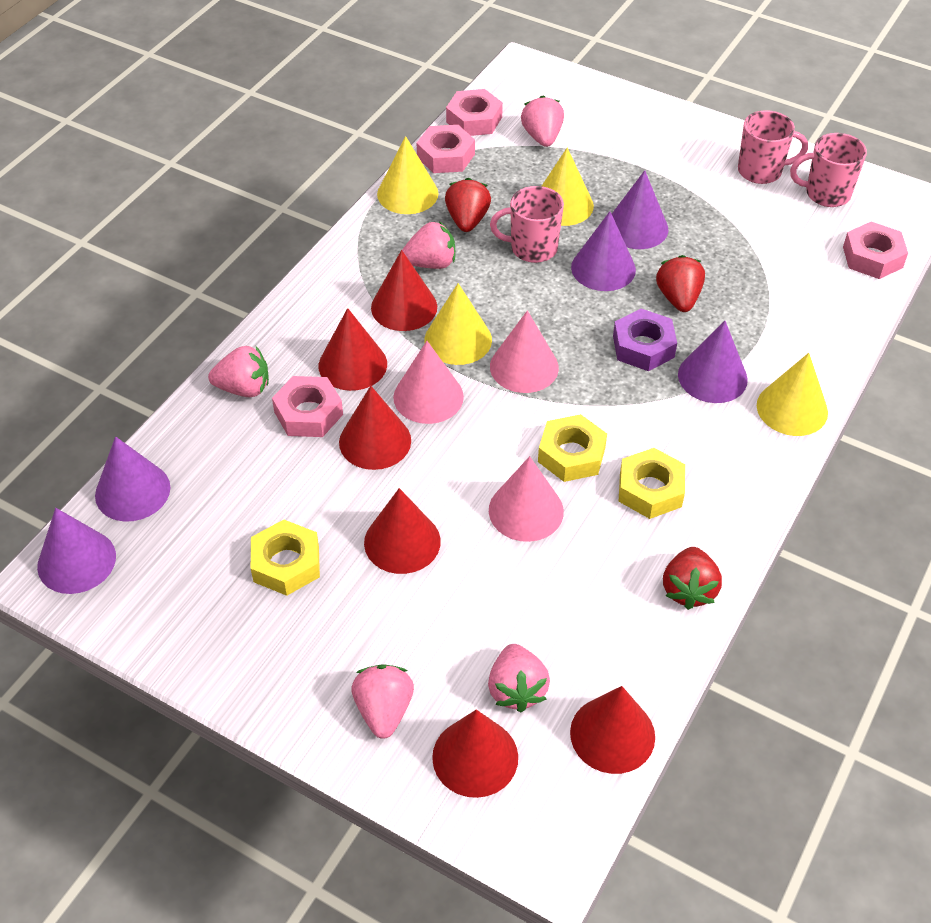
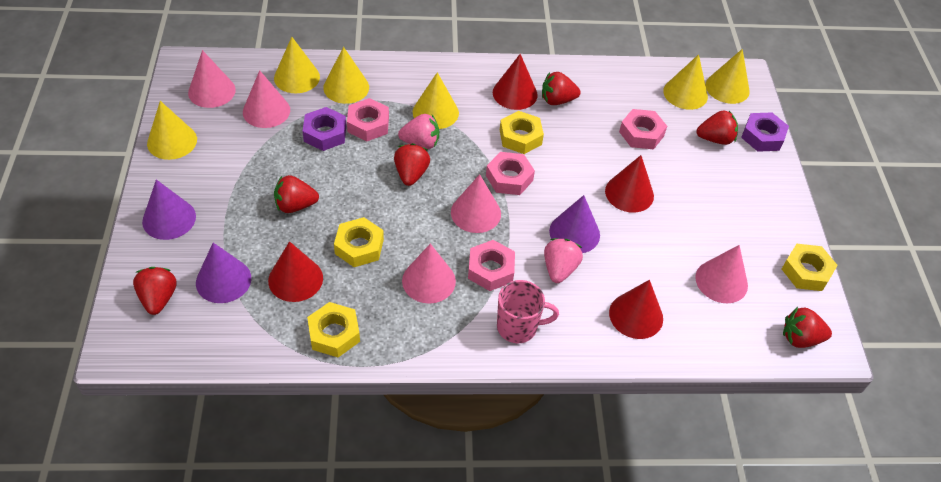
pink cone: [393,341,464,424] [489,456,564,542] [490,310,559,393] = 3 -> [188,50,236,108] [243,70,290,128] [402,244,456,304] [451,174,501,233] [695,245,748,303] = 5
pink mug: [490,186,564,263] [738,110,808,184] [790,133,867,207] = 3 -> [497,280,559,343] = 1
pink strawberry: [208,346,269,397] [352,664,414,739] [402,221,455,269] [488,644,550,712] [521,95,564,147] = 5 -> [398,114,439,149] [544,238,583,283] = 2
purple cone: [37,508,116,594] [95,436,170,522] [571,211,636,291] [612,170,668,249] [678,321,748,403] = 5 -> [142,179,196,240] [196,243,251,303] [549,195,600,253] = 3
purple nut: [613,309,677,371] = 1 -> [302,107,346,151] [741,113,789,152] = 2
red cone: [319,308,387,391] [339,386,411,470] [364,488,441,574] [371,250,437,331] [432,709,518,798] [570,686,655,774] = 6 -> [268,241,323,302] [493,54,538,110] [605,155,654,213] [609,280,663,339] = 4
red strawberry: [445,178,491,232] [656,255,705,312] [663,547,722,610] = 3 -> [133,267,177,315] [274,175,319,213] [394,143,430,186] [542,72,581,105] [696,110,738,145] [783,307,832,348] = 6
yellow cone: [377,136,439,214] [424,283,492,365] [542,147,594,226] [757,353,828,436] = 4 -> [147,101,197,160] [274,37,320,93] [323,47,369,104] [413,72,459,129] [663,54,708,110] [706,49,750,104] = 6
yellow nut: [251,520,320,596] [538,414,607,482] [619,448,685,519] = 3 -> [307,302,360,357] [334,217,384,267] [500,111,544,154] [782,244,838,291] = 4

